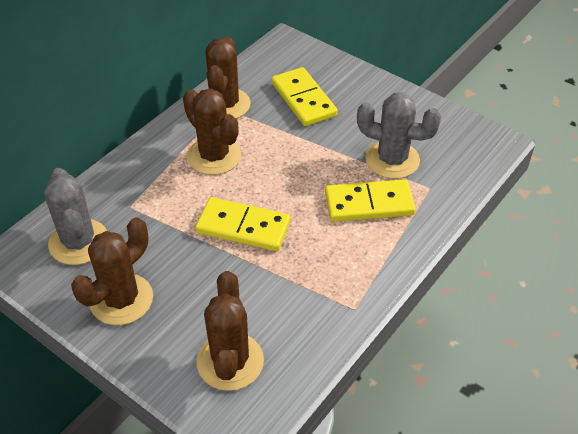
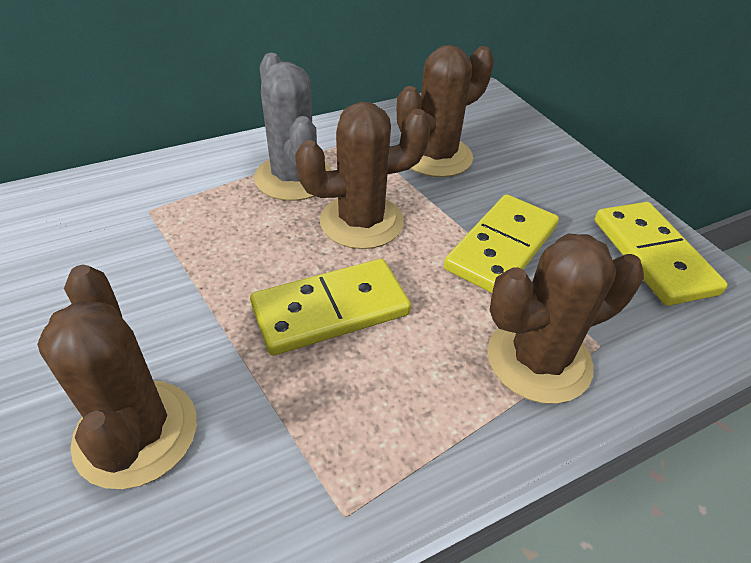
grey cactus: [44,168,107,265] [357,92,441,179] = 2 -> [254,53,331,201] = 1

